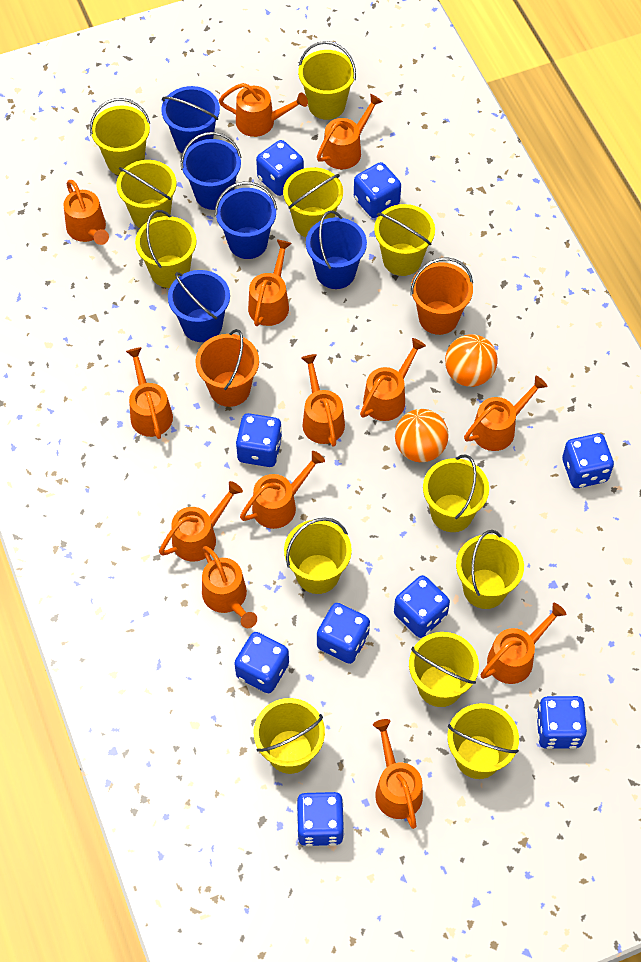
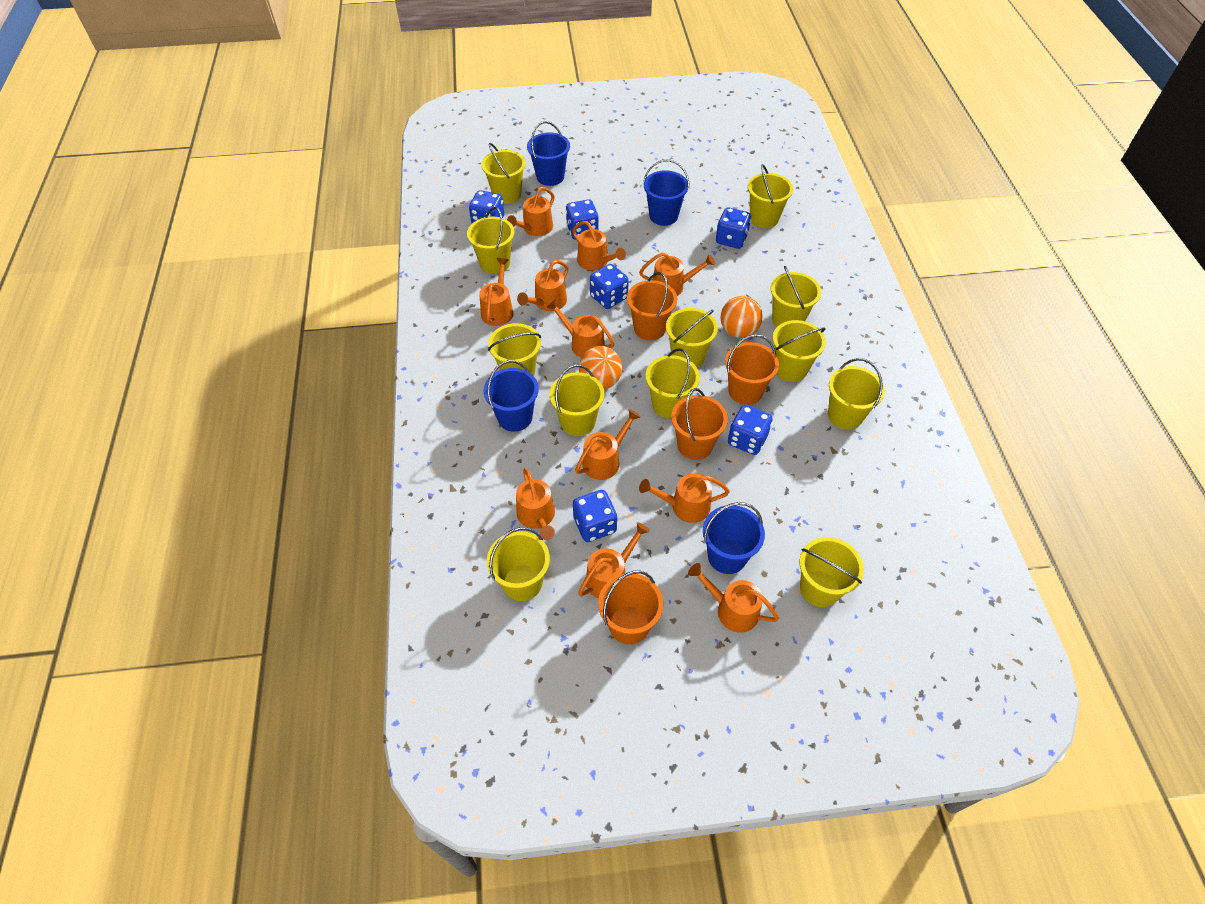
blue bucket: [161,86,220,153] [168,270,230,342] [181,132,242,210] [215,182,277,259] [306,210,367,289] = 5 -> [483,360,539,432] [527,121,570,186] [643,159,689,226] [703,502,765,574] = 4
blue dice: [234,632,289,693] [236,413,282,467] [256,140,304,196] [296,792,344,846] [317,603,370,664] [354,162,401,218] [394,575,450,638] [536,696,587,749] [562,433,614,488] = 9 -> [469,190,504,223] [566,199,599,240] [573,490,617,542] [590,264,629,309] [716,207,751,249] [728,405,773,455] = 6
orange bucket: [196,329,259,407] [411,257,473,335] = 2 -> [598,570,663,645] [627,272,677,340] [671,388,728,460] [725,334,779,405] = 4
orange watering can: [63,180,109,245] [126,347,173,439] [159,481,243,562] [202,546,257,628] [219,83,308,137] [240,451,325,529] [248,240,292,326] [301,354,345,447] [317,94,383,169] [360,338,426,421] [373,719,423,829] [464,376,548,451] [480,603,566,684] = 13 -> [479,258,513,326] [507,187,555,236] [516,468,555,540] [517,260,569,311] [547,299,615,358] [572,221,626,270] [575,409,641,480] [578,522,650,599] [639,253,715,296] [639,474,730,523] [688,563,779,633] = 11

